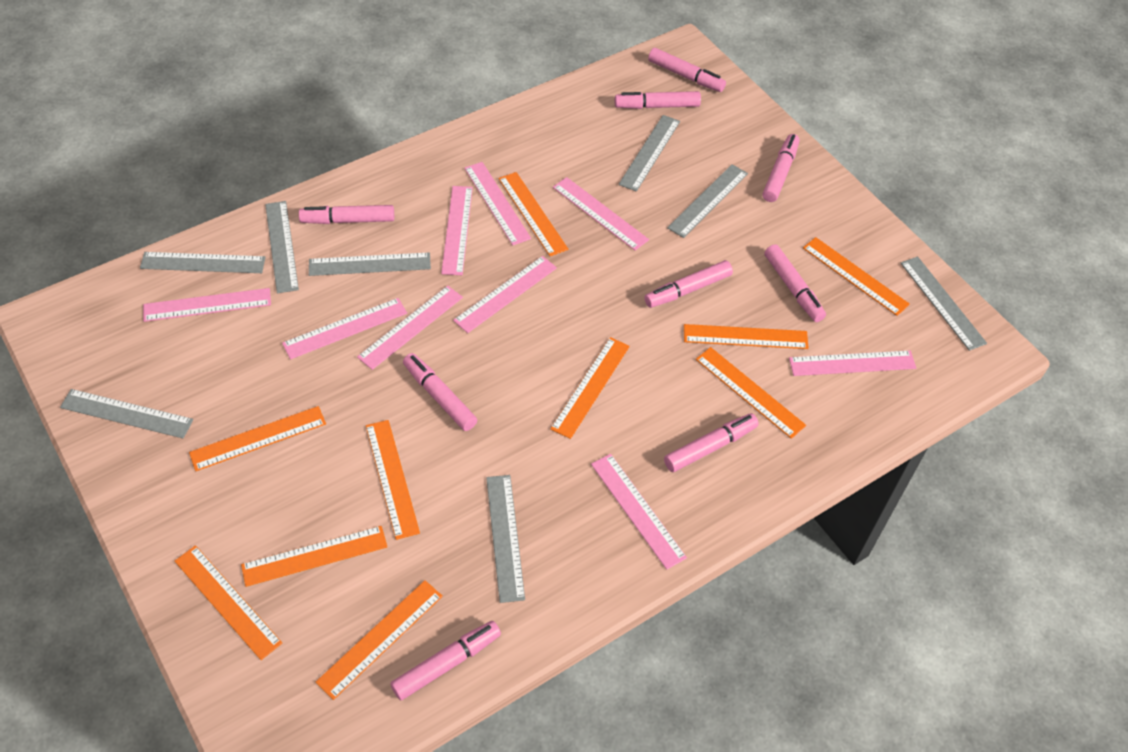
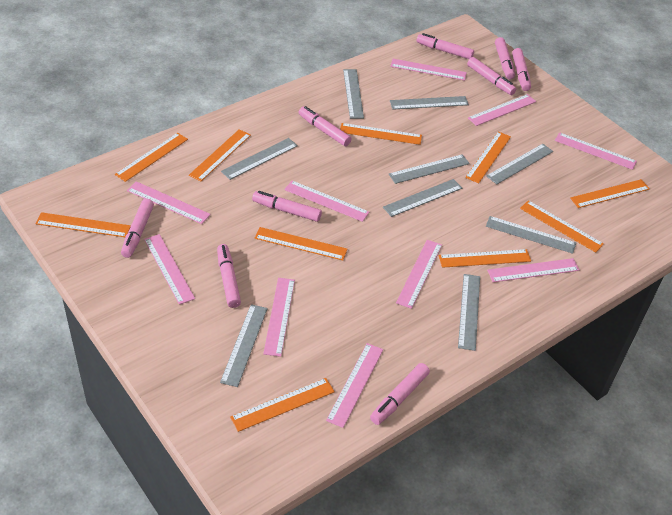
grey ruler: [60,389,193,438] [140,252,266,273] [265,201,299,293] [309,252,431,276] [486,475,525,603] [619,115,680,192] [667,164,748,238] [901,256,987,351] = 8 -> [220,304,267,387] [221,138,298,180] [343,69,364,119] [383,179,462,217] [389,154,470,184] [390,96,469,110] [458,274,480,351] [486,144,553,184] [486,216,576,254] = 9
pink ruler: [143,288,271,322] [282,298,407,359] [357,286,463,370] [441,186,473,275] [453,256,557,333] [464,162,531,245] [553,177,649,250] [591,454,687,570] [789,350,916,376] = 9 -> [127,181,211,224] [144,234,195,305] [263,278,295,357] [284,181,369,222] [326,343,383,428] [390,59,467,81] [396,240,442,309] [468,94,536,126] [487,258,579,282] [555,132,637,170] = 10

